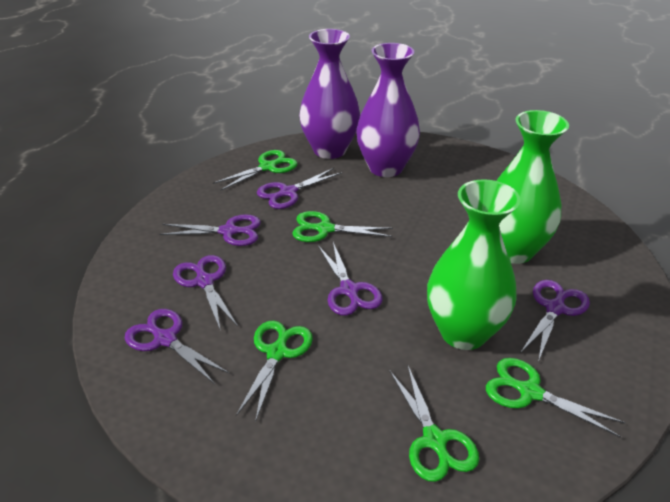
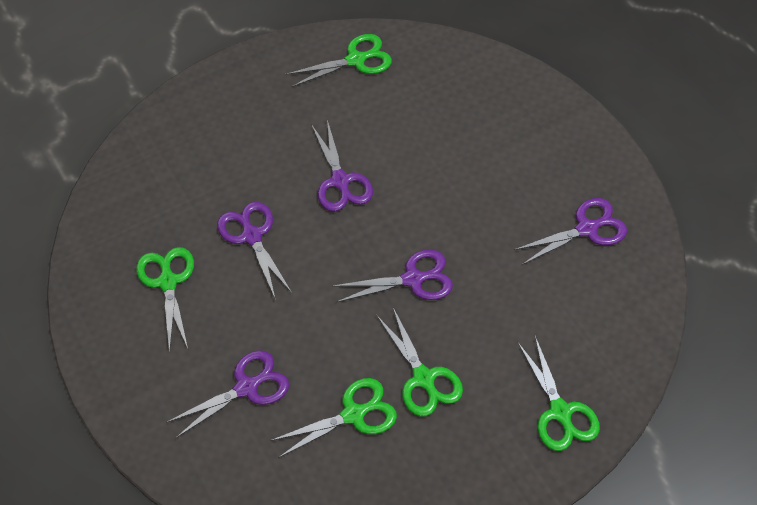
green vase: [427,179,520,350] [496,110,569,264] = 2 -> none = 0
purple scissors: [125,309,230,384] [159,214,261,246] [173,255,238,331] [257,168,342,209] [318,242,383,316] [520,280,590,362] = 6 -> [166,350,289,438] [217,202,292,298] [311,120,373,212] [333,249,453,302] [514,198,627,265] = 5
purple vase: [299,29,360,159] [356,43,420,177] = 2 -> none = 0

